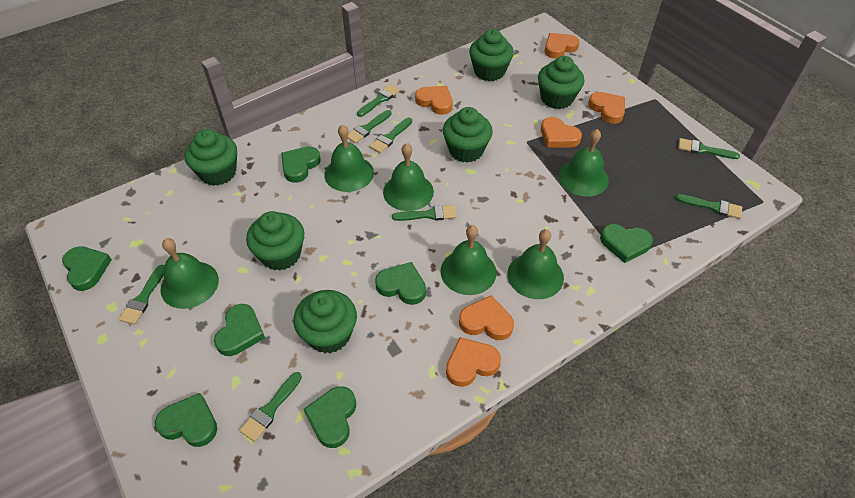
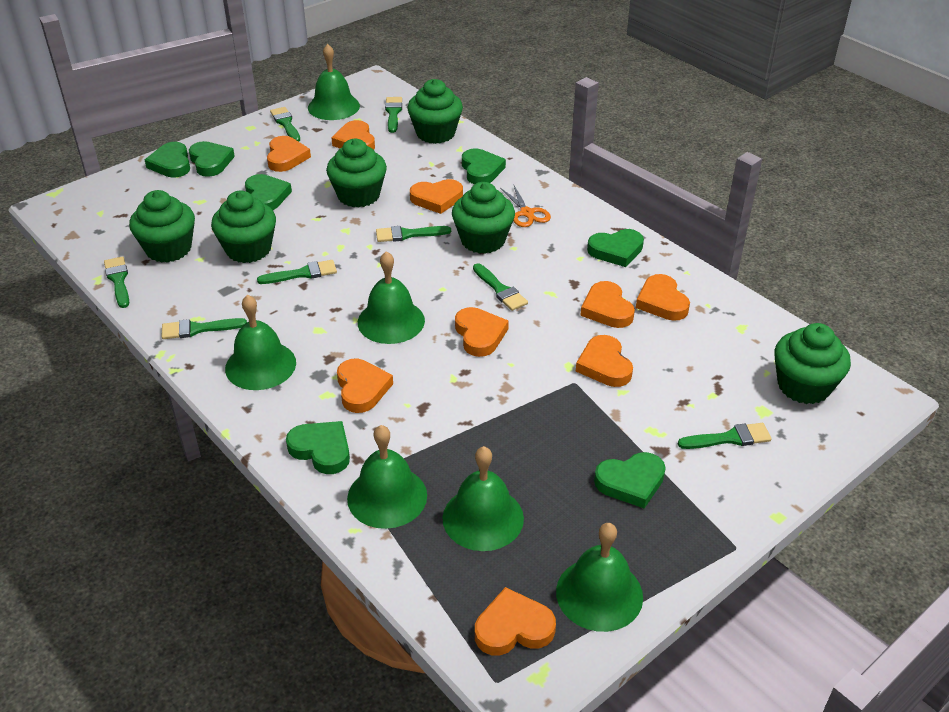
orange heart: [415,86,453,115] [446,337,501,387] [459,295,514,340] [541,117,582,148] [545,33,580,58] [588,92,625,124] = 6 -> [267,136,311,172] [331,120,375,150] [337,359,393,413] [410,179,463,214] [455,307,509,357] [475,587,556,656] [576,335,633,387] [580,281,635,328] [636,274,690,321] = 9
orange scissors: none = 0 -> [500,184,551,227] = 1

